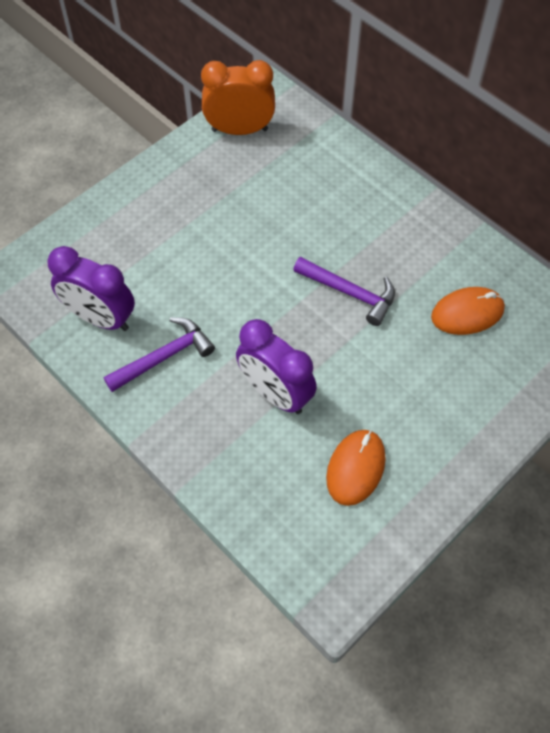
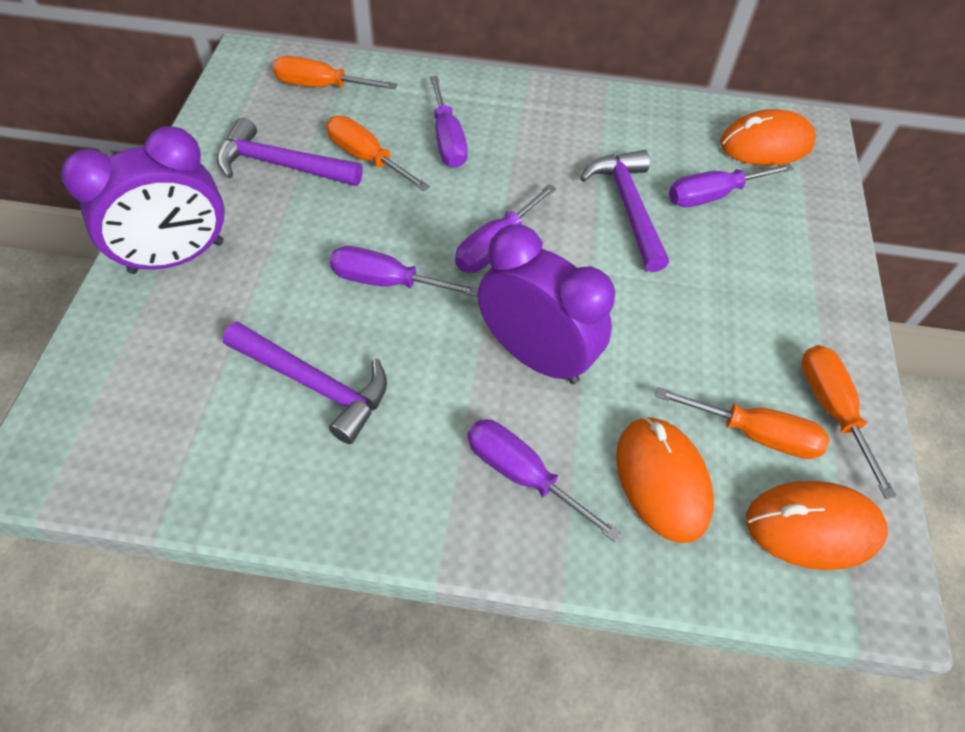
orange clock: [201,60,275,135] = 1 -> none = 0
orange mouse: [326,430,386,506] [431,287,505,335] = 2 -> [616,416,714,543] [720,109,816,166] [746,481,888,570] = 3
orange screwdriver: none = 0 -> [273,56,397,90] [326,116,430,191] [655,387,830,459] [801,345,897,499] = 4
purple hammer: [103,317,215,392] [293,257,395,326] = 2 -> [217,118,363,186] [223,321,387,444] [580,150,669,272] = 3
purple screwdriver: none = 0 -> [330,246,479,297] [429,76,468,168] [455,184,556,273] [467,419,621,542] [669,163,793,207] = 5

